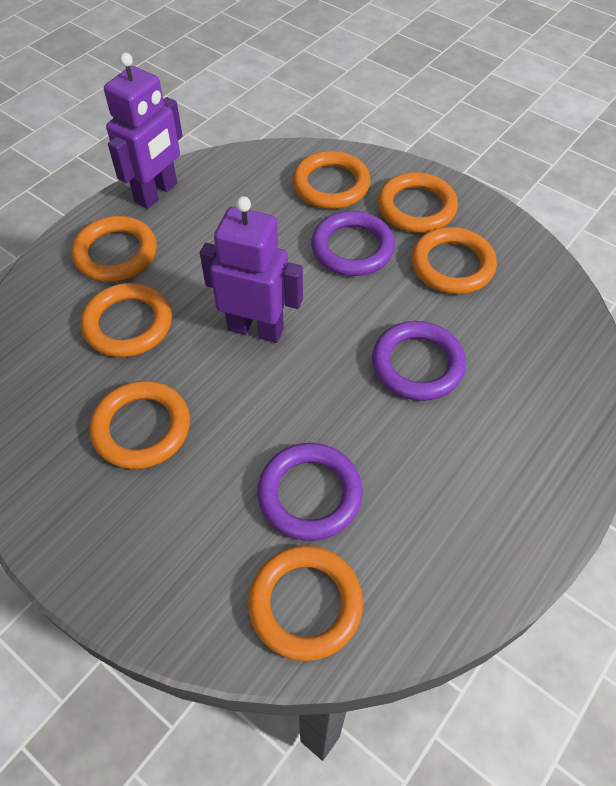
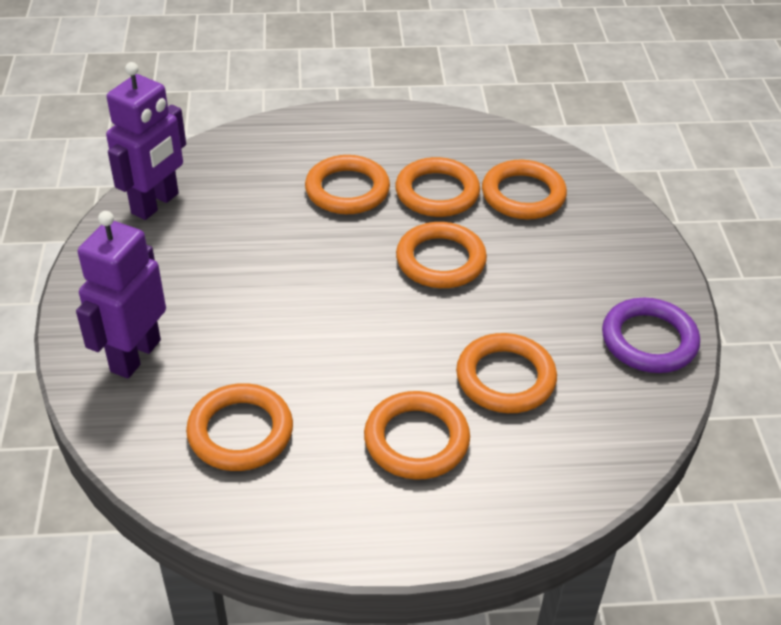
purple ring: [257,443,363,541] [311,211,395,276] [372,321,466,401] = 3 -> [602,298,700,373] = 1

